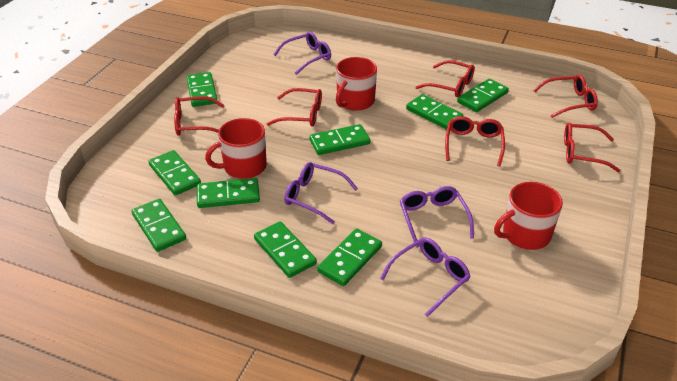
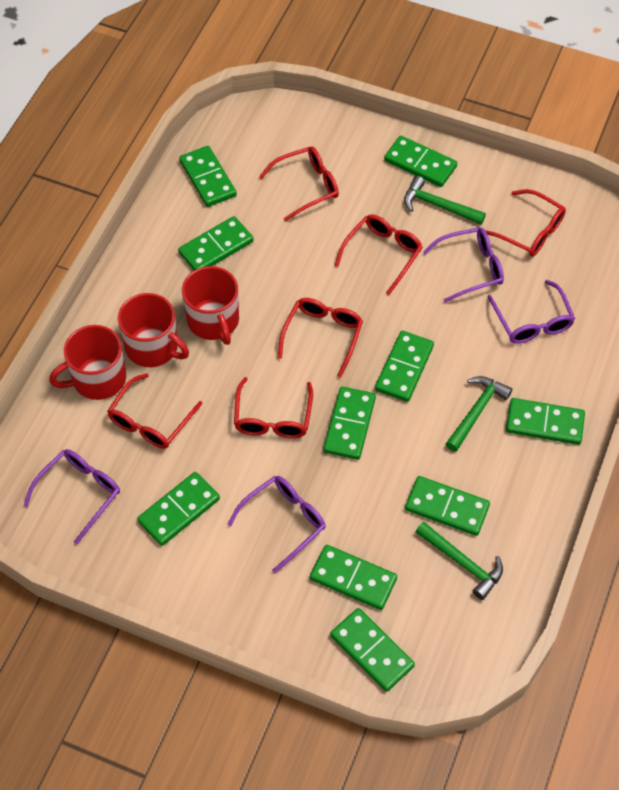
green domino: [132,199,186,252] [148,150,201,195] [187,72,218,107] [197,178,260,208] [254,221,317,278] [309,124,370,155] [317,228,382,286] [406,94,464,130] [457,79,509,112] = 9 -> [137,472,220,546] [178,216,254,270] [179,146,237,207] [310,545,397,610] [323,387,376,460] [330,608,415,692] [375,331,434,402] [384,136,457,187] [405,476,490,536] [506,398,585,445] = 10
green hammer: none = 0 -> [404,176,486,225] [416,522,503,600] [446,376,512,452] = 3

